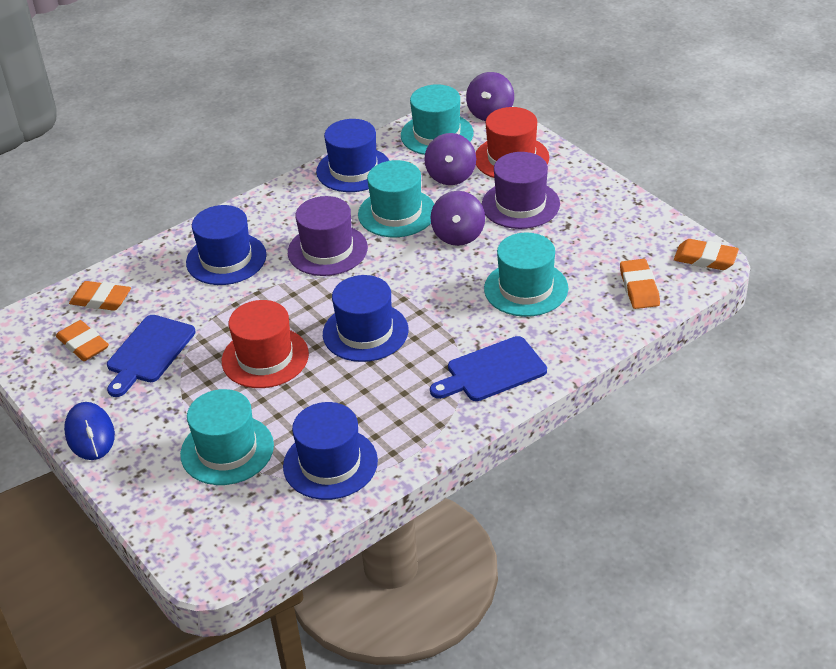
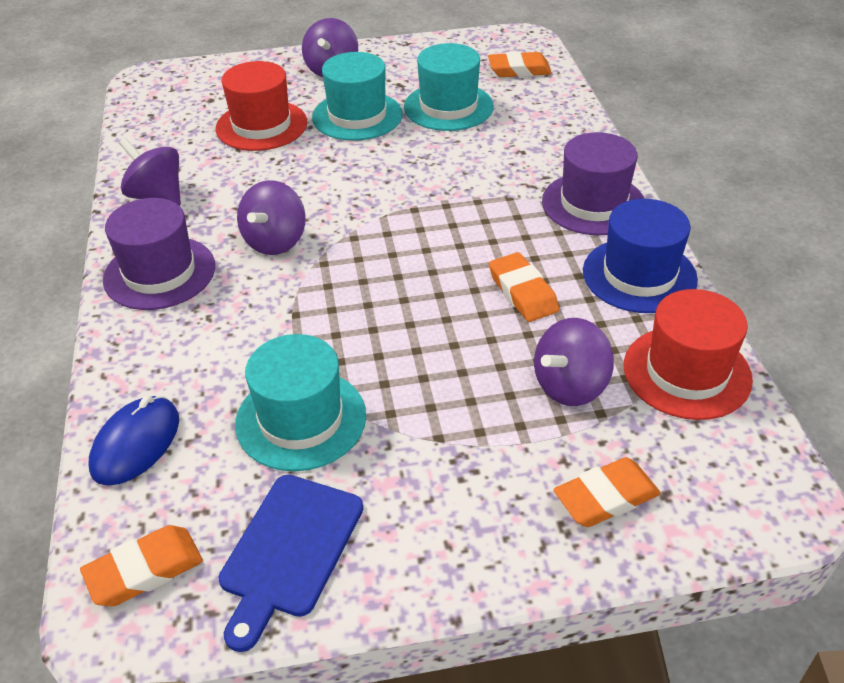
blue cutting board: [107,315,196,397] [430,336,547,401] = 2 -> [219,475,363,652] = 1
blue hat: [186,205,267,285] [283,402,378,500] [316,119,389,192] [323,275,409,362] = 4 -> [583,199,698,313] = 1
purple spinning top: [424,133,476,185] [430,191,485,246] [466,72,514,121] = 3 -> [119,138,181,206] [237,180,306,255] [302,18,358,77] [534,318,614,406] = 4
turquoise hat: [180,389,274,485] [358,160,434,237] [401,84,474,155] [484,233,568,317] = 4 -> [235,334,366,471] [312,52,403,141] [404,43,494,131] = 3

